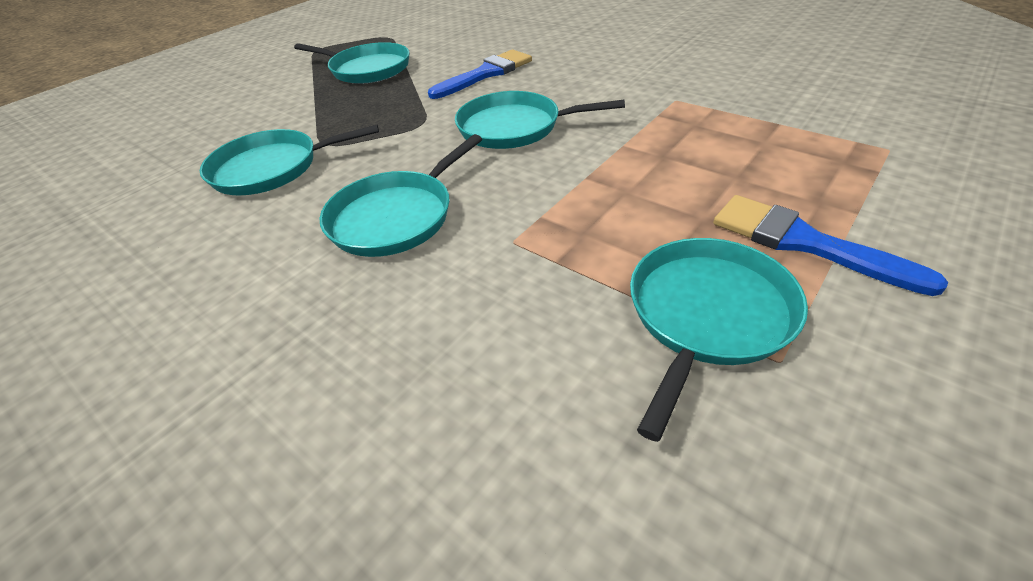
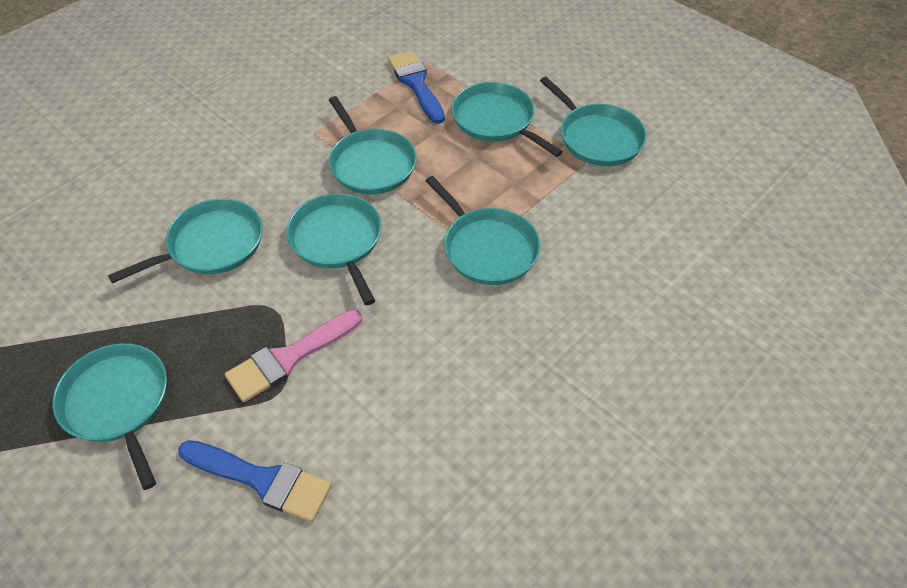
pink brush: none = 0 -> [225,310,362,402] = 1
turquoise pan: [200,125,379,195] [294,42,410,84] [320,134,482,257] [455,91,625,149] [630,238,808,442] = 5 -> [53,343,167,490] [108,199,263,283] [286,193,382,305] [329,96,417,194] [425,176,541,285] [452,82,563,157] [540,76,647,166] = 7

